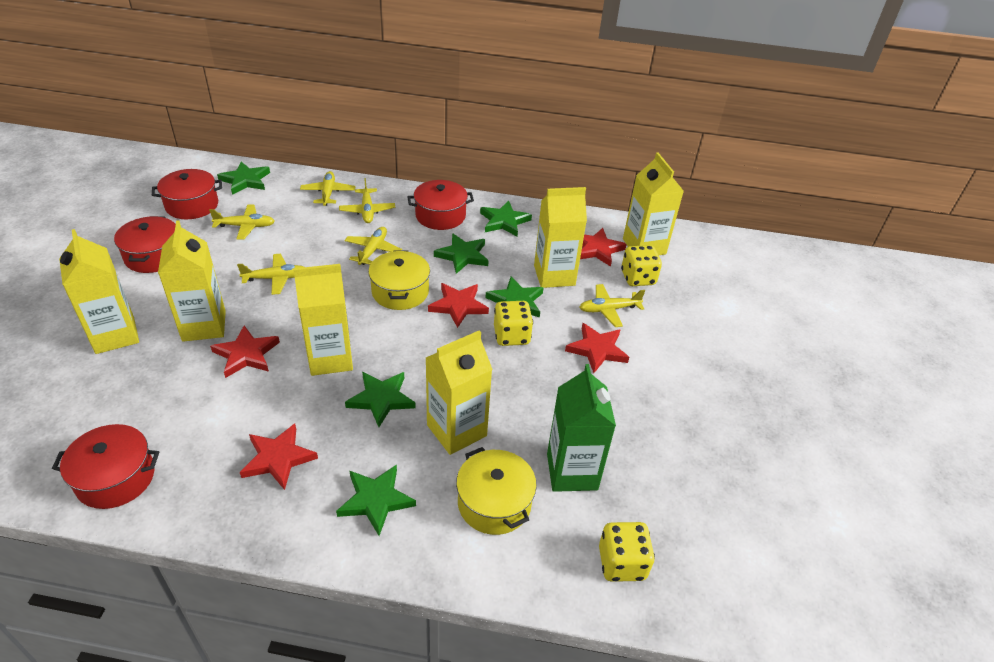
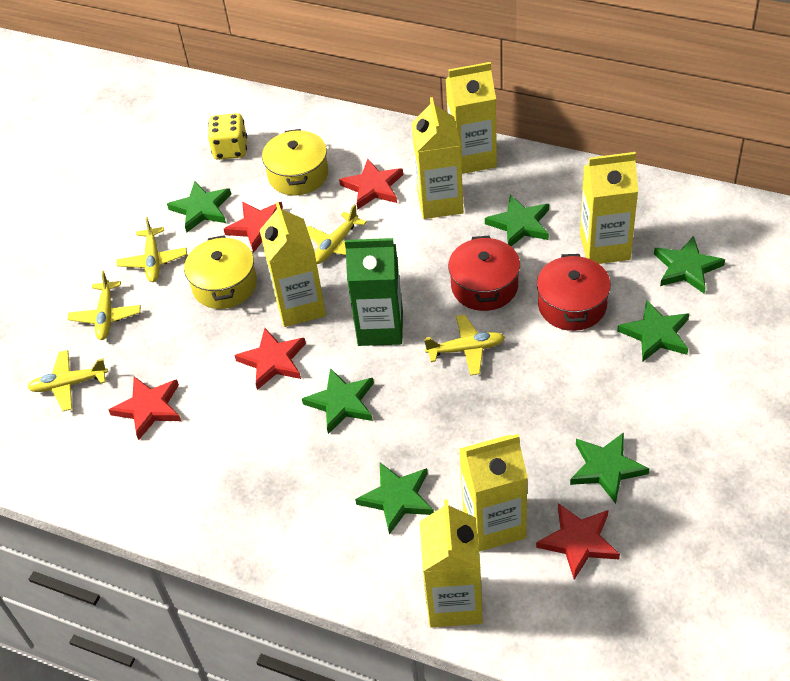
green star: [217,162,270,195] [336,465,416,536] [345,372,416,427] [434,233,489,274] [480,201,532,236] [486,276,544,318] = 6 -> [167,181,231,233] [302,368,374,434] [355,463,434,535] [485,195,549,246] [570,432,650,504] [617,300,689,362] [654,236,725,294] = 7
red pot: [52,424,159,509] [114,216,176,273] [152,169,222,219] [407,180,474,230] = 4 -> [448,236,520,311] [537,254,611,331] = 2
yellow dice: [494,301,533,346] [599,522,655,582] [621,245,662,286] = 3 -> [208,113,247,160] = 1
yellow plane: [209,205,275,240] [237,254,304,295] [300,171,355,206] [339,178,395,223] [344,227,402,265] [579,284,645,327] = 6 -> [27,350,108,411] [67,270,141,340] [117,217,187,282] [307,204,367,264] [424,315,505,376] = 5

